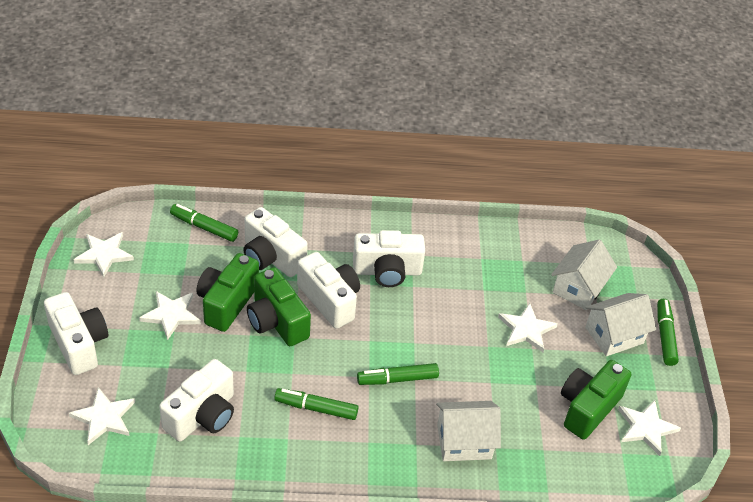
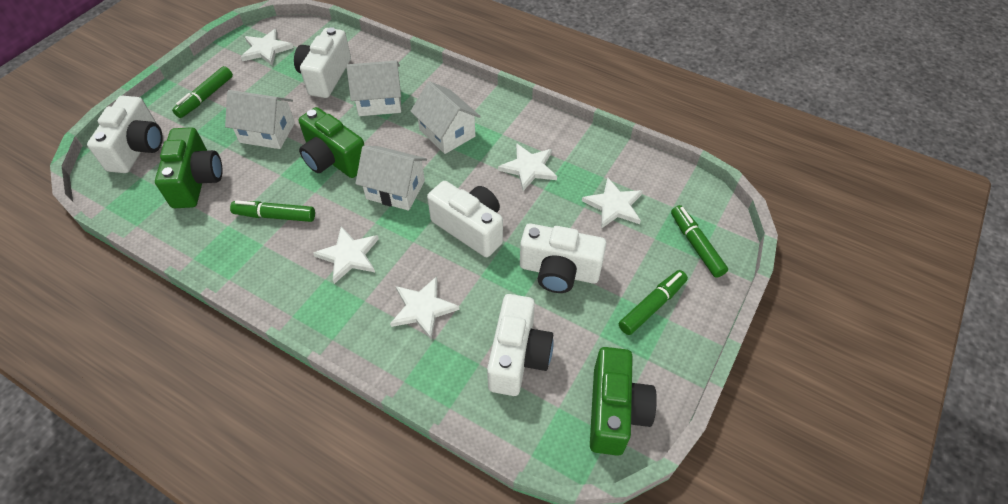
white house: [436,401,501,461] [551,240,617,310] [585,293,656,356] = 3 -> [225,90,295,149] [347,61,401,116] [355,146,427,211] [410,81,481,154] = 4

